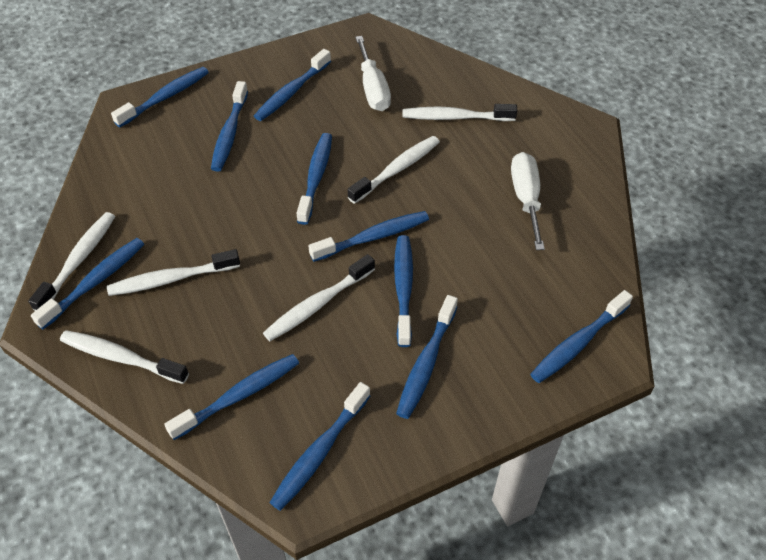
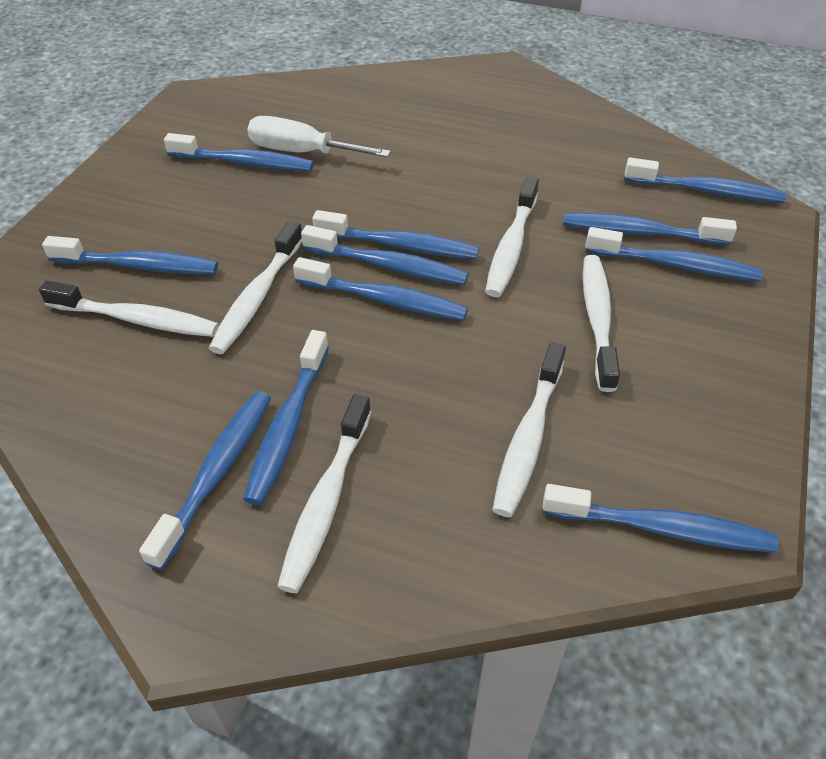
white screwdriver: [355,36,391,111] [511,152,545,250] = 2 -> [247,116,391,157] = 1

